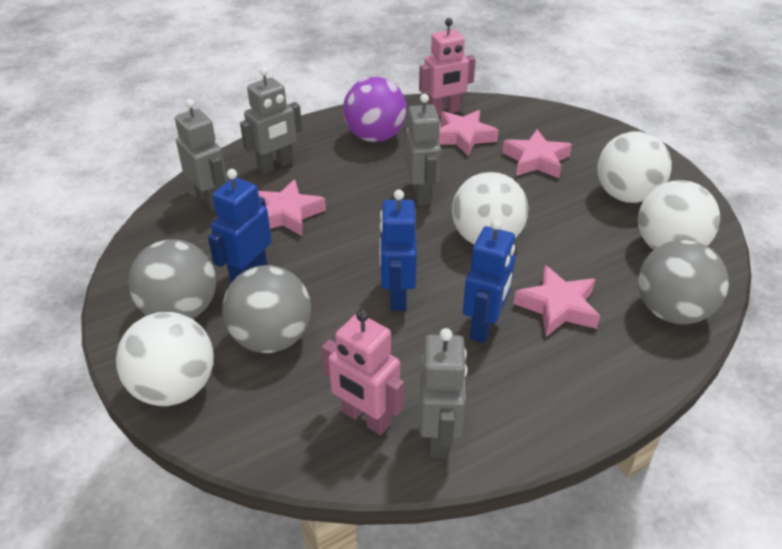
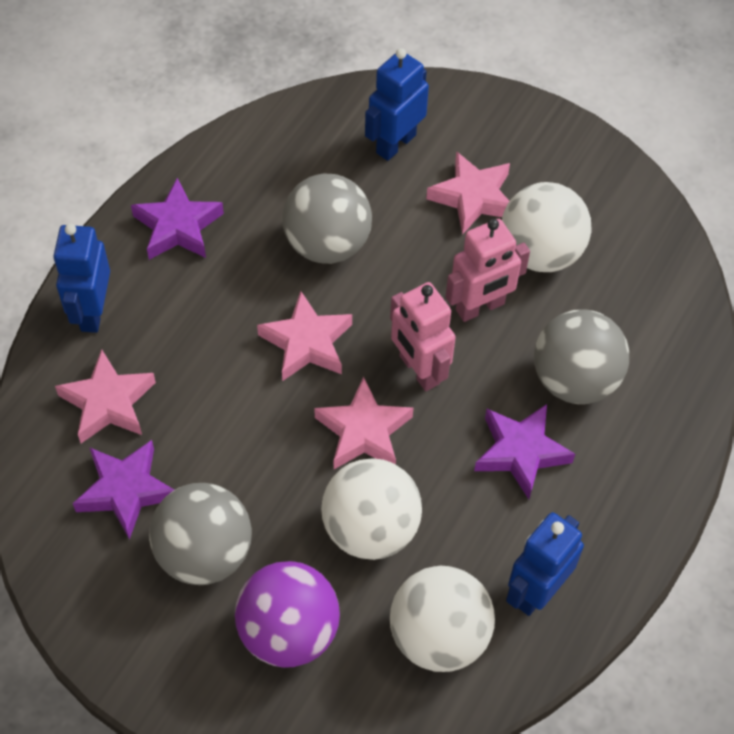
grey robot: [175,99,227,211] [240,67,302,174] [405,94,441,206] [420,328,467,458] = 4 -> none = 0
purple star: none = 0 -> [73,440,174,540] [131,178,224,260] [474,404,575,499] = 3
white ball: [116,312,214,406] [452,172,528,244] [597,131,672,203] [638,180,720,250] = 4 -> [321,458,422,560] [390,566,495,672] [502,182,591,272] = 3

